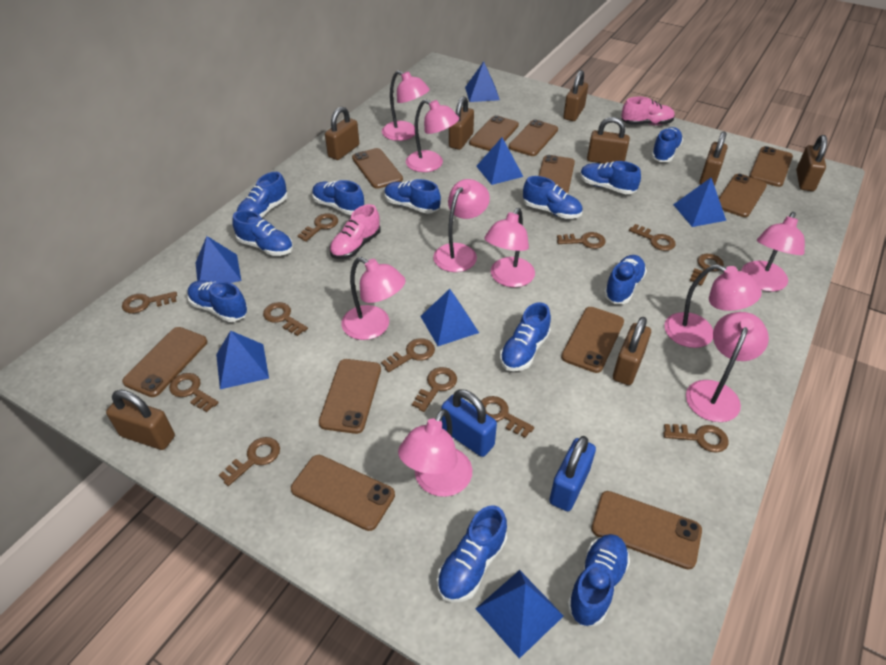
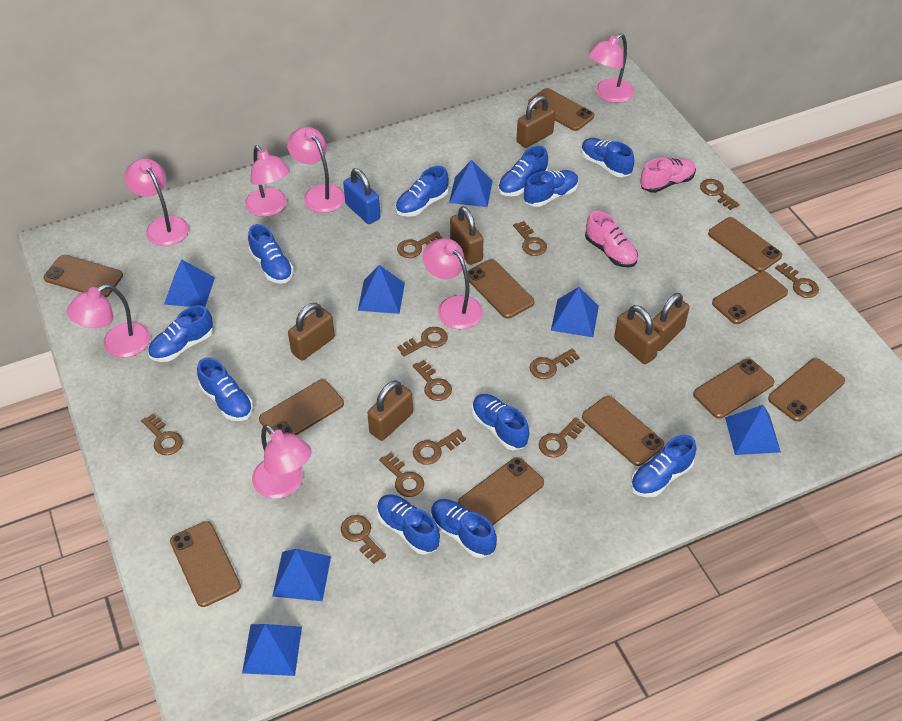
blue padlock: [441,389,497,457] [549,436,596,511] = 2 -> [343,168,380,224] = 1
blue shoe: [187,280,248,322] [232,210,293,256] [237,172,288,218] [312,180,364,215] [384,179,441,214] [437,505,507,602] [500,302,551,371] [523,176,582,219] [567,534,630,626] [580,161,641,194] [604,255,647,304] [651,127,683,162] = 12 -> [148,305,213,362] [197,357,253,421] [248,224,294,284] [377,494,440,555] [395,166,449,217] [431,499,497,558] [472,394,529,450] [498,146,548,196] [524,170,579,207] [581,138,634,177] [631,435,696,497] = 11
brown padlock: [106,390,175,450] [325,107,359,160] [449,96,474,150] [563,70,588,121] [587,117,630,164] [613,317,651,385] [700,131,727,186] [796,135,827,191] = 8 -> [288,303,335,361] [368,380,413,441] [450,206,483,265] [516,95,555,148] [614,305,661,364] [652,293,690,351] = 6
pink lamp: [341,257,406,340] [382,70,430,141] [398,409,472,497] [406,99,459,172] [433,179,490,272] [484,208,535,287] [664,264,762,348] [686,312,769,422] [741,212,805,292] = 9 -> [67,284,150,358] [124,158,189,246] [245,145,290,217] [252,424,312,499] [287,127,345,213] [423,238,483,329] [589,33,634,103] = 7

